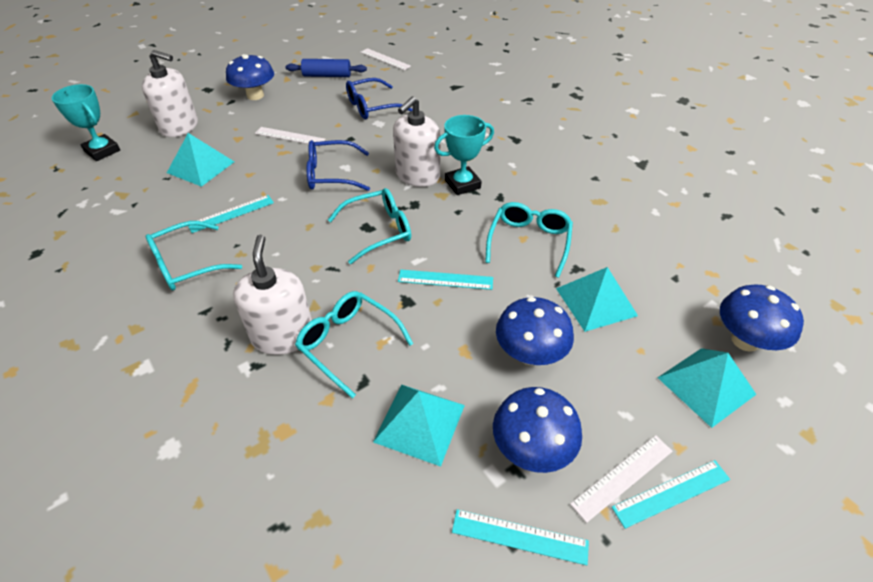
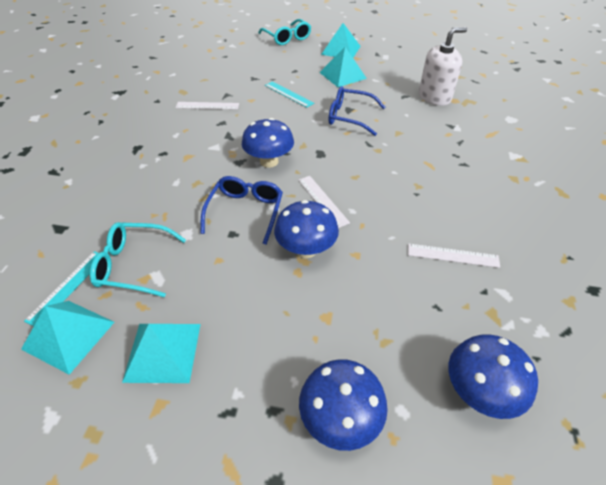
blue rolling pin: [286,59,367,77] = 1 -> none = 0
turquoise glasses: [146,221,242,290] [295,291,413,399] [328,188,411,264] [485,202,573,278] = 4 -> [90,222,186,297] [258,19,311,45] = 2
turquoise ruler: [188,195,274,233] [398,269,493,290] [452,509,589,565] [612,460,730,529] = 4 -> [24,251,98,326] [265,82,314,107] = 2
turquoise trophy: [52,84,120,161] [434,115,494,195] = 2 -> none = 0
white soap dispenser: [142,50,198,137] [233,235,312,355] [393,96,440,187] = 3 -> [419,27,467,106] = 1

